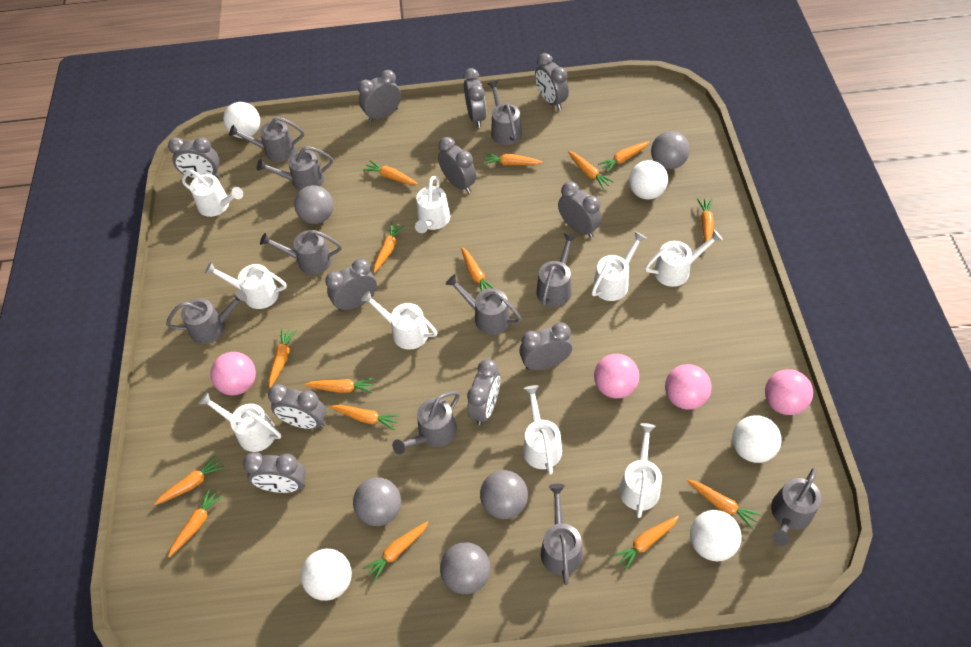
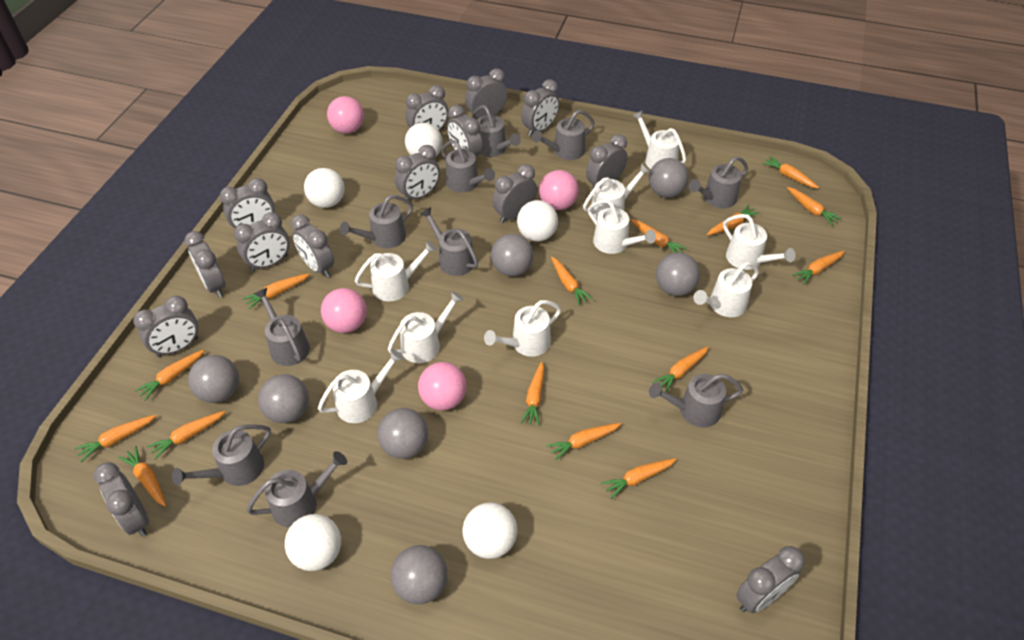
grey ball: [294,185,333,224] [353,477,401,526] [440,542,490,594] [480,470,528,519] [651,131,690,170] = 5 -> [188,355,239,403] [258,374,309,423] [377,408,428,459] [391,545,448,604] [491,234,533,276] [649,158,689,198] [656,253,700,296] = 7
grey clock: [168,137,220,179] [243,452,306,493] [268,384,326,429] [325,259,377,312] [358,70,401,122] [438,137,477,193] [463,68,486,128] [467,359,500,425] [519,322,572,370] [535,53,569,110] [558,182,602,238] = 11 -> [93,462,149,537] [133,296,198,357] [184,231,226,297] [220,178,275,228] [234,212,290,271] [291,214,334,278] [395,145,440,200] [405,85,449,130] [447,105,483,164] [465,68,507,119] [492,164,537,223] [521,79,559,136] [586,134,628,191] [736,546,804,613] = 14

